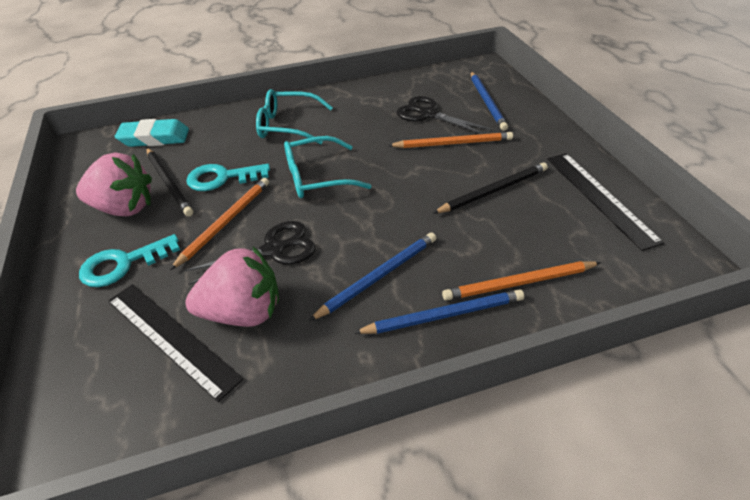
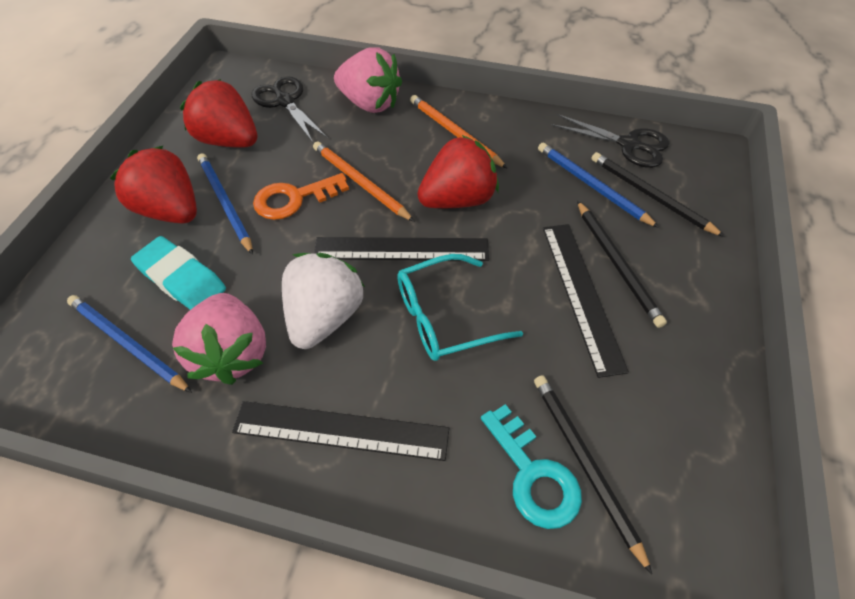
black pencil: [147,148,193,216] [433,162,548,214] = 2 -> [534,375,652,574] [577,201,667,328] [591,152,725,237] = 3
black ruler: [108,284,244,402] [547,153,664,251] = 2 -> [232,401,449,461] [314,237,489,261] [543,224,629,378] = 3
orange key: none = 0 -> [253,173,349,220] = 1
orange pencil: [170,178,269,270] [388,132,513,148] [442,261,601,301] = 3 -> [313,141,415,222] [410,95,508,169] = 2
red strawberry: none = 0 -> [110,146,197,223] [180,79,257,148] [417,135,499,208] = 3
turquoise glasses: [256,89,333,144] [284,136,371,198] = 2 -> [397,254,523,361] = 1
turquoise key: [79,234,180,287] [186,164,270,191] = 2 -> [481,404,582,529] = 1
white strawberry: none = 0 -> [282,253,365,349] = 1

